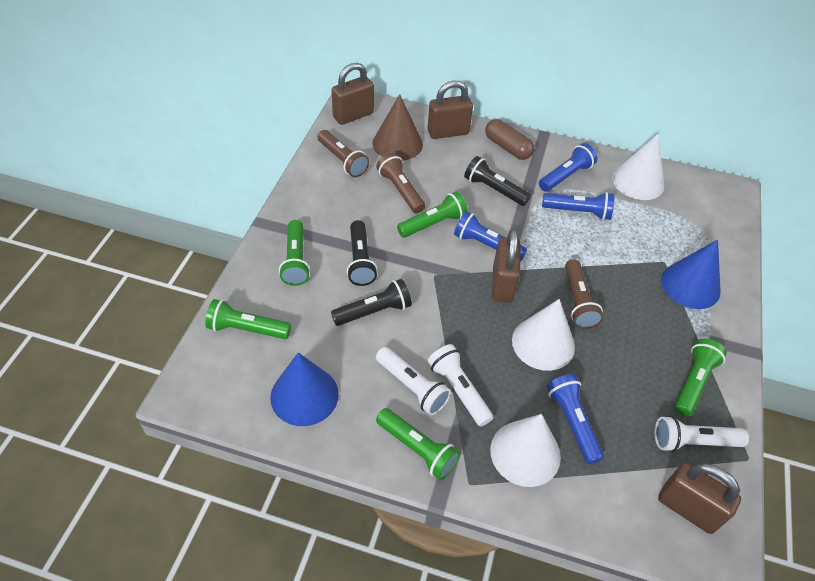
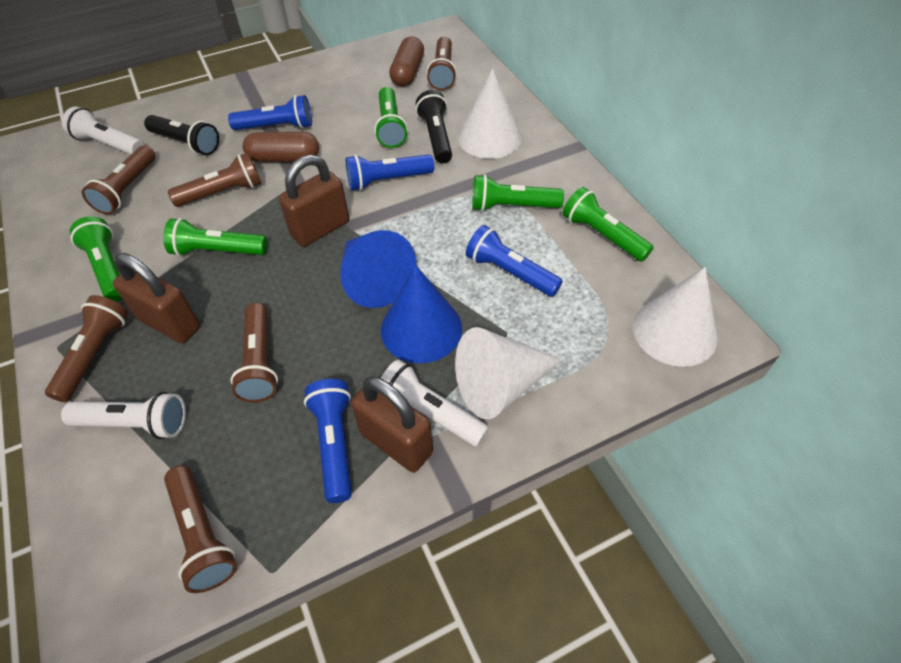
black flashlight: [331,279,412,326] [347,220,378,286] [464,156,531,206] = 3 -> [144,115,219,155] [416,90,452,164] = 2
brown capsule: [485,119,534,160] = 1 -> [243,132,319,162] [389,36,424,87] = 2
brown cone: [372,94,423,161] = 1 -> none = 0
brown flashlight: [317,130,369,177] [376,153,425,213] [565,259,603,329] = 3 -> [45,295,128,402] [82,145,156,214] [164,466,237,593] [167,153,262,207] [231,303,278,402] [426,36,457,90] = 6
brown padlock: [332,63,374,125] [427,81,473,139] [492,229,521,303] [658,462,741,534] = 4 -> [113,253,200,343] [279,155,349,247] [351,376,433,473] = 3

